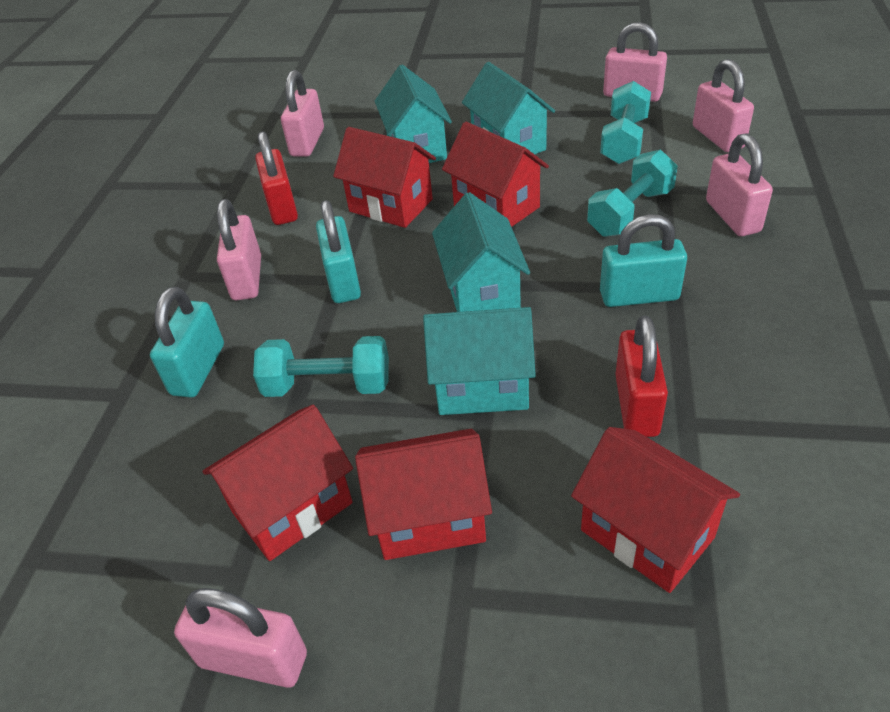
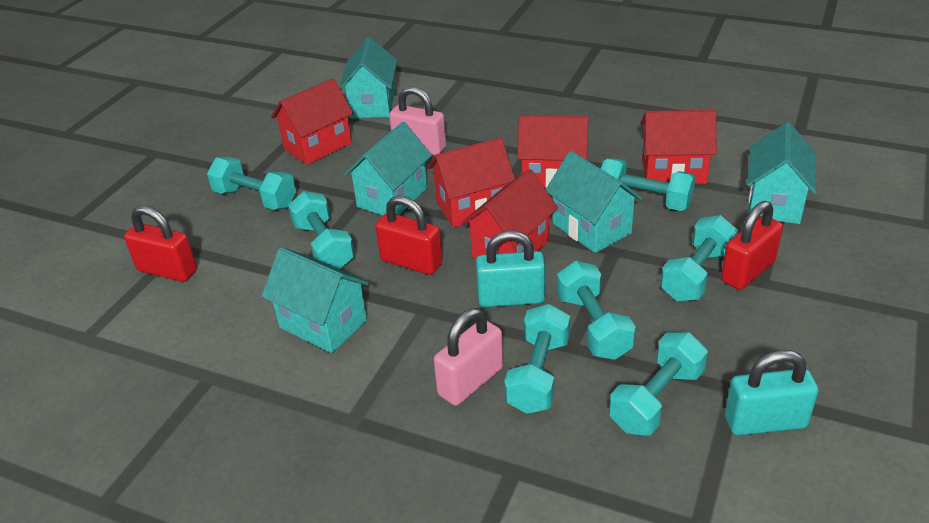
pink padlock: [174,588,307,688] [217,199,261,300] [281,70,324,157] [603,22,667,102] [693,59,754,152] [706,133,773,236] = 6 -> [389,86,446,155] [434,308,503,406] = 2
red padlock: [255,131,298,225] [615,316,668,437] = 2 -> [124,206,197,282] [375,196,443,275] [721,201,783,290] = 3
turquoise dumbbell: [253,336,389,397] [587,150,678,237] [600,81,651,164] = 3 -> [207,157,296,210] [288,191,355,269] [504,304,570,414] [557,261,636,360] [601,158,695,211] [609,332,708,436] [660,215,738,301] = 7
turquoise house: [375,65,452,163] [423,307,536,415] [432,192,530,312] [462,62,555,154] = 4 -> [262,247,370,353] [339,37,397,118] [344,122,432,215] [546,151,643,253] [747,122,816,224] = 5
turquoise padlock: [150,287,224,397] [316,200,361,303] [600,214,687,307] = 3 -> [476,230,545,307] [725,350,818,436] = 2

